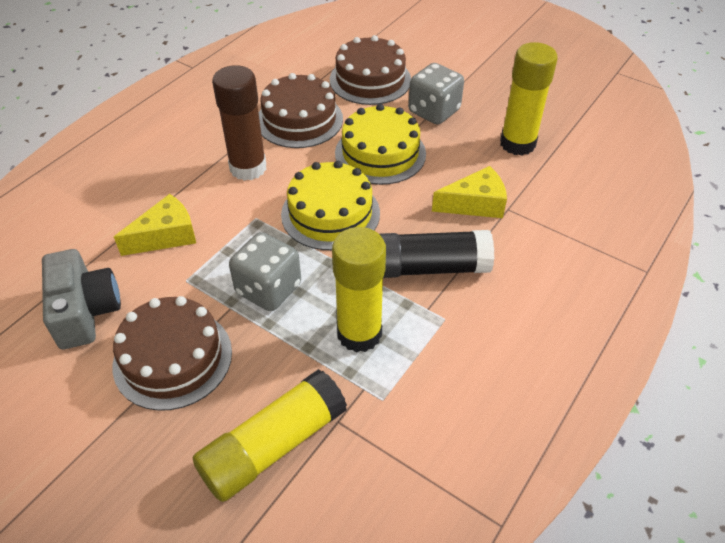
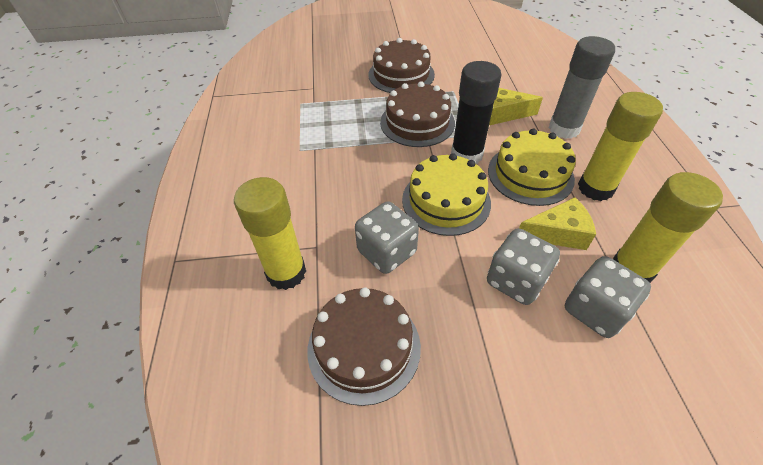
brown glue stick: [212,65,266,181] = 1 -> none = 0
grey camera: [42,249,121,349] = 1 -> none = 0
grey dice: [229,232,301,311] [408,63,464,125] = 2 -> [355,201,419,274] [487,228,560,305] [565,256,651,338] = 3
grey glue stick: none = 0 -> [549,36,615,139] = 1

